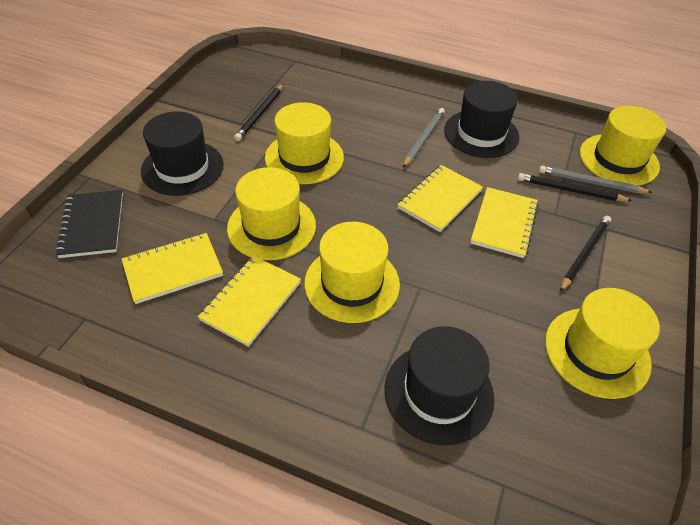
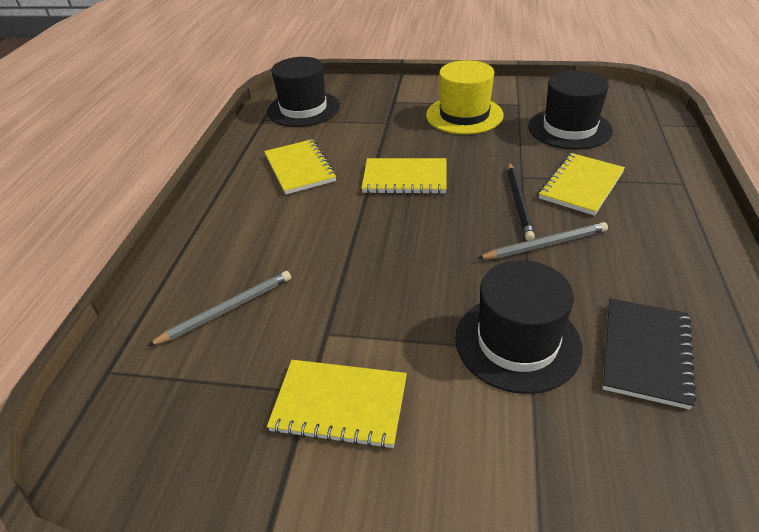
black pencil: [234,84,283,141] [518,173,632,201] [560,216,611,292] = 3 -> [507,162,535,241] = 1
yellow hat: [227,167,316,260] [265,102,344,184] [304,222,400,323] [545,288,660,399] [580,105,666,186] = 5 -> [426,60,504,134] = 1

